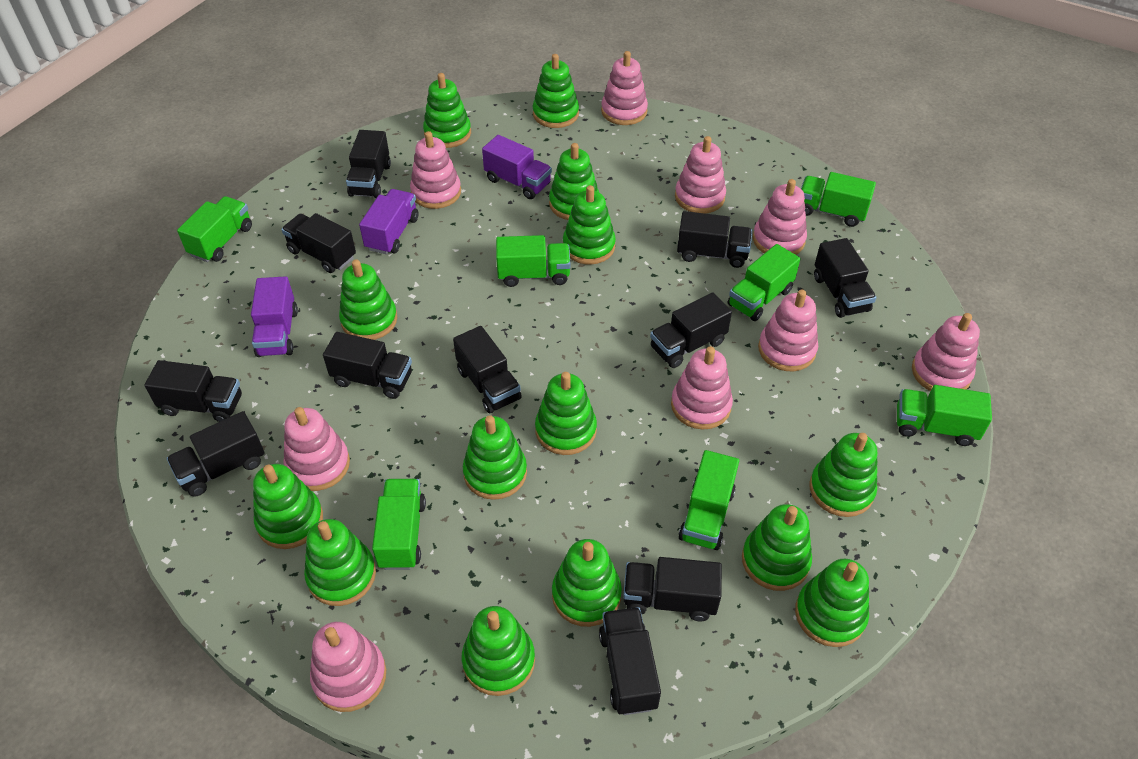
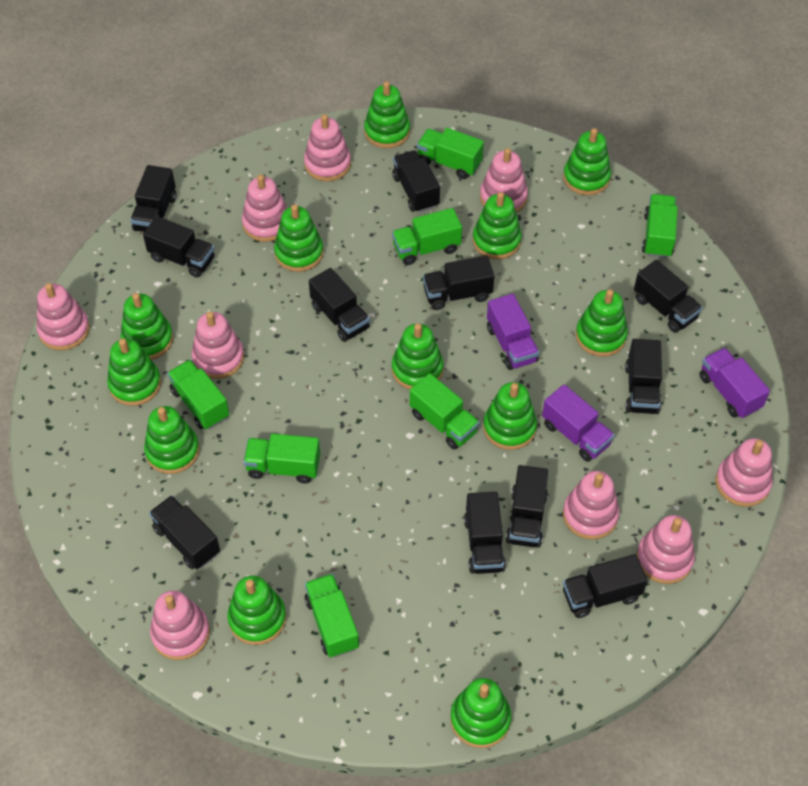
green stacking toy: [253,464,323,549] [304,519,376,606] [339,259,397,340] [423,73,471,148] [462,606,535,696] [463,415,527,500] [533,54,579,128] [535,372,597,455] [549,143,599,220] [552,539,622,627] [563,185,616,265] [742,504,812,591] [795,559,869,647] [809,433,878,517] = 14 -> [107,338,161,406] [120,293,173,360] [144,406,200,474] [227,575,286,645] [274,204,323,272] [364,81,410,148] [392,323,444,389] [450,678,511,748] [473,192,522,259] [483,382,537,450] [563,128,611,195] [576,289,628,357] = 12

